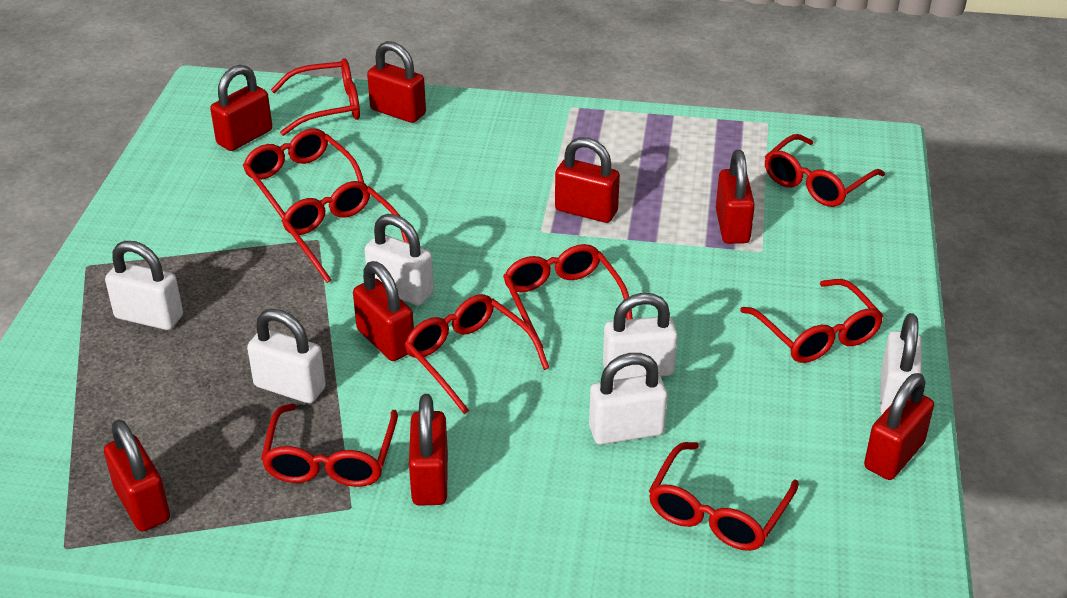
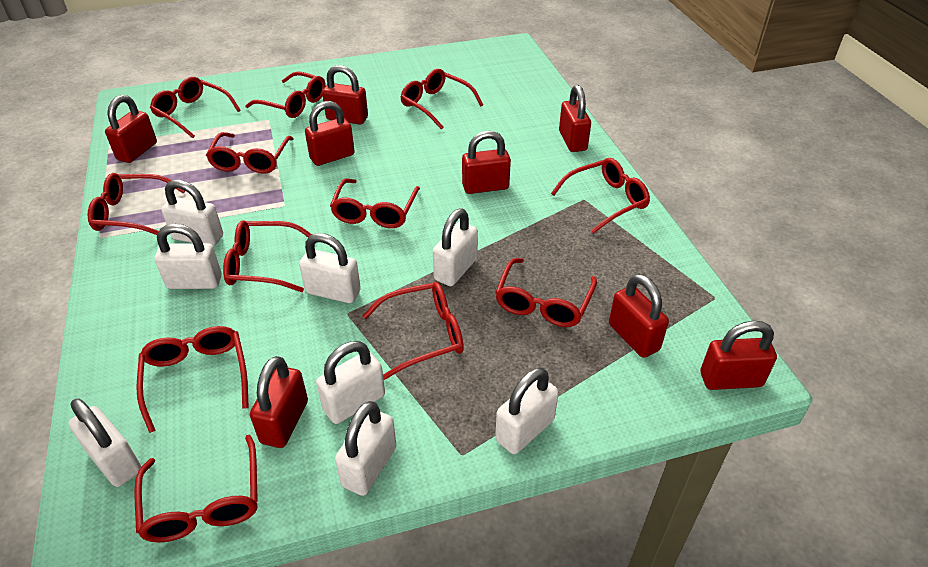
red glasses: [243,128,364,219] [261,404,398,487] [271,58,360,136] [282,181,409,283] [405,294,549,414] [503,244,633,348] [649,442,799,551] [740,279,883,363] [765,134,885,207] = 9 -> [88,173,185,235] [134,435,258,543] [136,326,249,433] [150,77,241,138] [206,132,293,174] [223,220,312,292] [245,71,326,118] [330,179,420,228] [363,282,464,380] [401,69,483,130] [495,258,597,327] [551,158,650,234] = 12
white padlock: [105,241,183,330] [247,309,326,403] [364,214,434,305] [589,353,668,445] [603,293,678,380] [880,313,922,414] = 6 -> [69,399,141,487] [155,224,222,289] [161,180,223,246] [299,233,361,303] [316,341,385,424] [335,401,396,496] [433,209,478,286] [495,367,559,454] = 8

